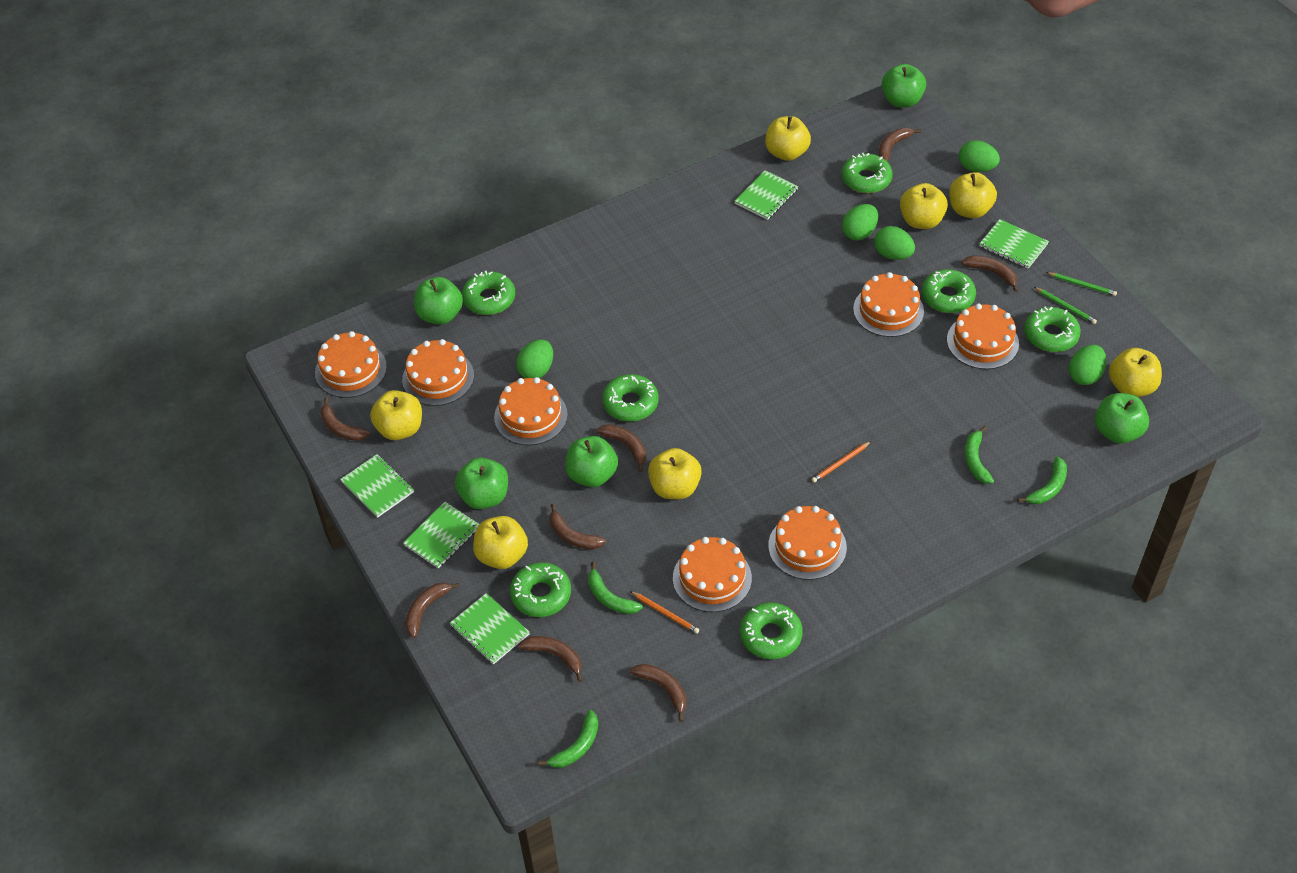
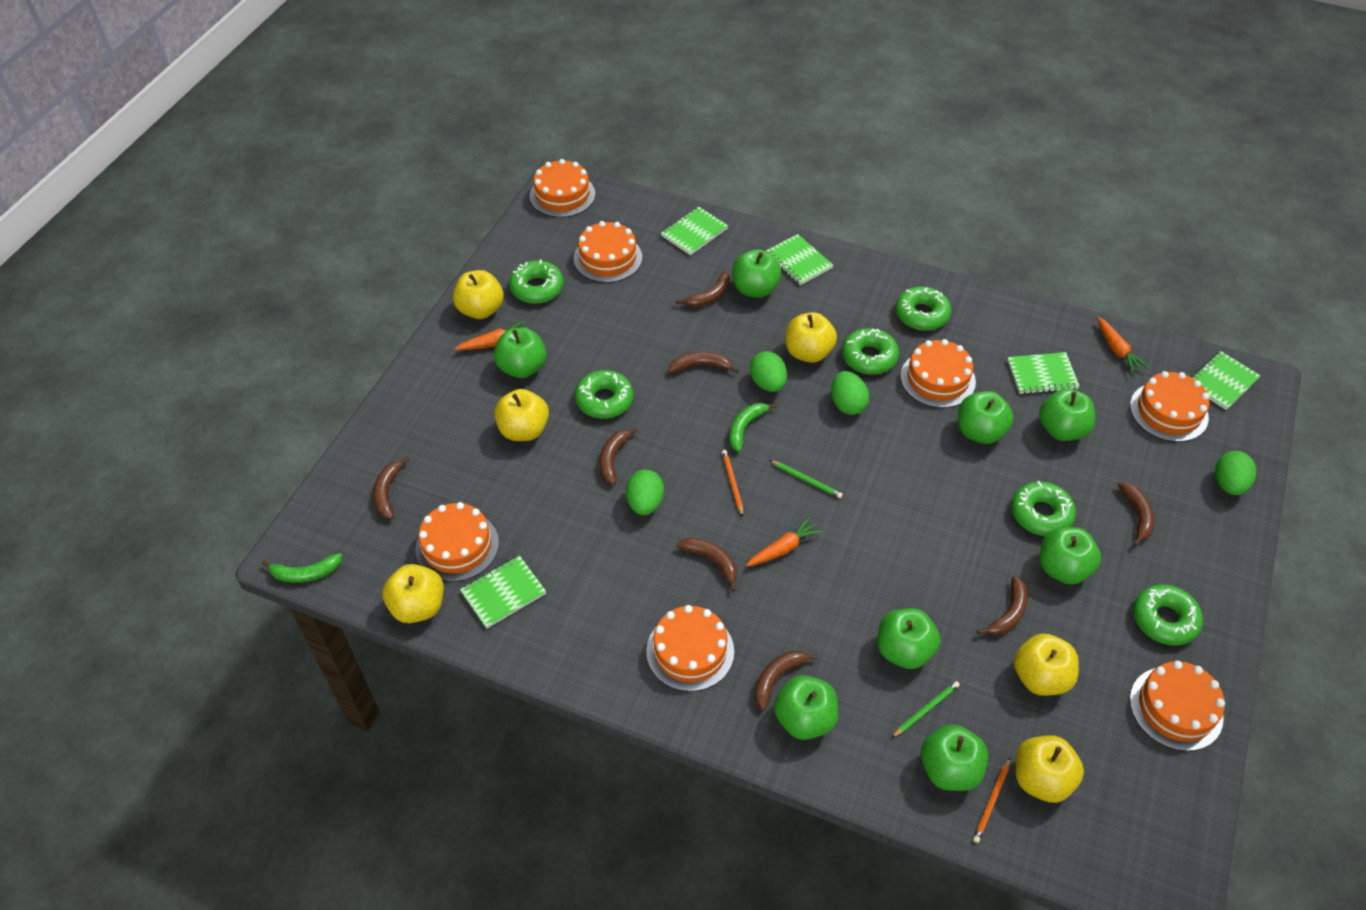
green apple: [414,277,463,324] [455,458,508,509] [565,436,618,487] [882,64,926,108] [1095,393,1149,444] = 5 -> [494,328,547,378] [732,249,781,298] [774,675,839,740] [878,608,940,669] [921,724,988,791] [958,391,1014,444] [1039,389,1095,441] [1040,527,1101,585] = 8
green banana: [538,710,598,768] [588,562,643,614] [965,426,994,484] [1017,456,1067,504] = 4 -> [262,553,342,583] [729,403,777,452] = 2
green donut: [462,271,515,315] [510,562,571,617] [602,374,659,421] [740,602,803,659] [842,153,892,193] [922,269,976,313] [1024,307,1081,352] = 7 -> [509,259,564,304] [575,370,633,419] [842,328,899,375] [896,286,951,331] [1011,481,1076,536] [1133,584,1203,646] = 6
green egg: [516,339,553,378] [842,204,878,240] [874,226,915,260] [959,140,1000,172] [1069,345,1106,385] = 5 -> [626,469,664,515] [750,351,787,392] [831,371,869,415] [1215,451,1256,495] = 4
orange carrot: none = 0 -> [455,320,528,350] [746,517,823,567] [1097,317,1149,374] = 3
yellow apple: [370,390,422,440] [473,516,528,569] [648,448,702,499] [765,116,811,161] [900,183,948,229] [949,172,997,218] [1109,348,1162,397] = 7 -> [382,564,444,623] [453,270,504,319] [494,389,549,441] [786,312,837,363] [1014,634,1079,696] [1015,736,1084,803] = 6

